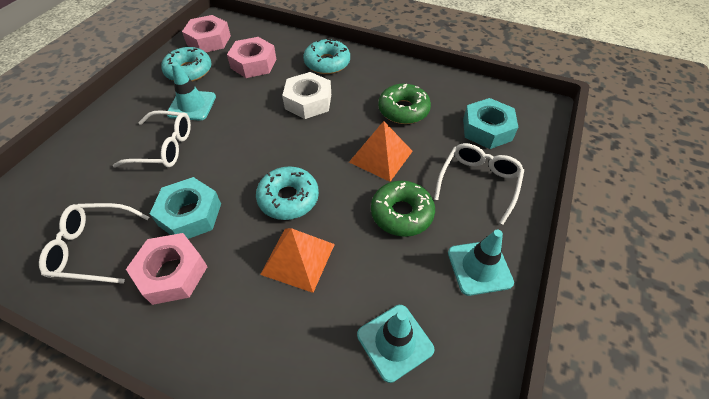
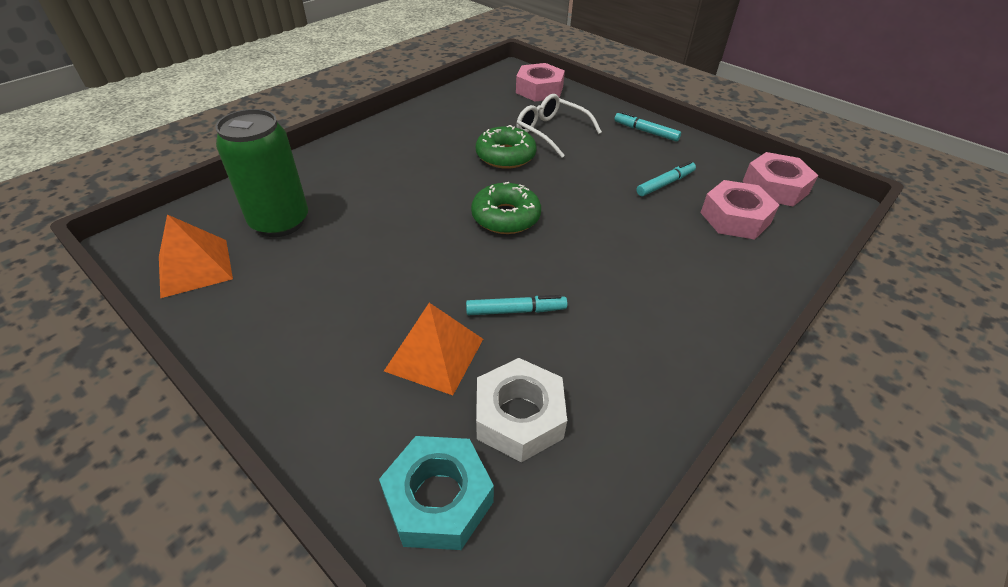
green can: none = 0 -> [215,109,308,237] = 1
turquoise donut: [161,47,211,82] [256,166,319,220] [303,39,350,74] = 3 -> none = 0
turquoise marker: none = 0 -> [466,295,568,315] [614,111,681,142] [636,161,696,196] = 3
turquoise nut: [150,177,221,239] [463,98,518,149] = 2 -> [379,436,494,550] = 1
turquoise traffic cone: [167,62,216,121] [357,305,435,383] [448,229,514,296] = 3 -> none = 0
white glasses: [39,203,149,284] [113,110,191,168] [434,143,524,225] = 3 -> [516,94,602,158] = 1

